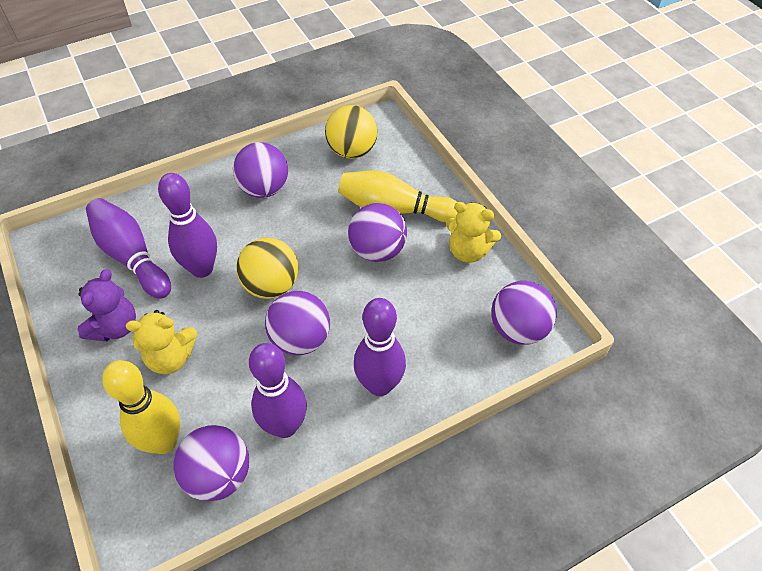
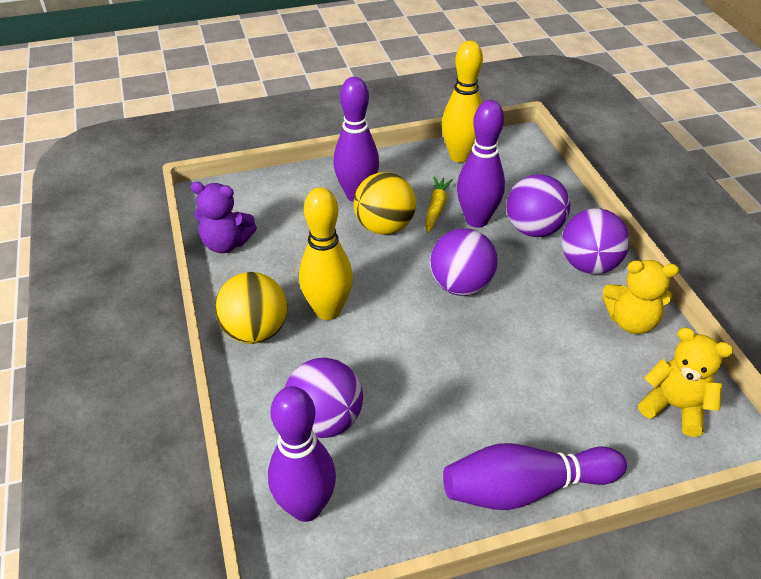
purple ball: [173,425,249,501] [233,142,288,198] [265,291,330,355] [348,203,407,262] [491,281,557,345] = 5 -> [285,358,363,438] [430,228,498,296] [507,174,570,237] [562,208,630,274] = 4
yellow carrot: none = 0 -> [425,176,453,233] = 1

